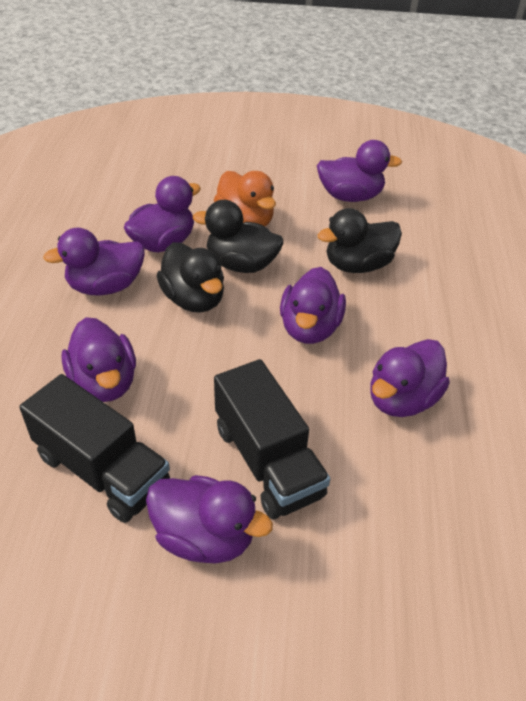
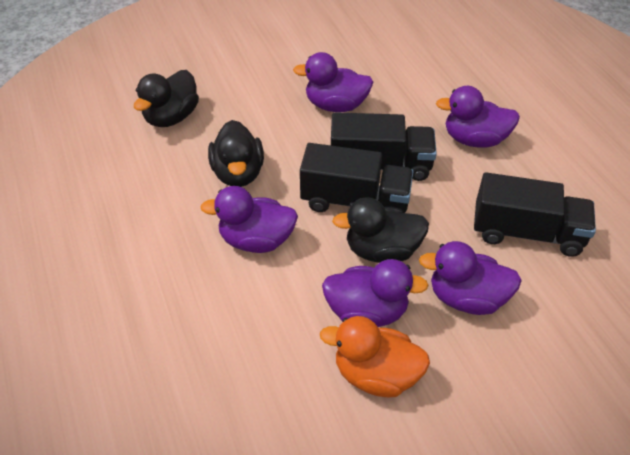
black truck: [19,374,170,523] [214,359,330,519] = 2 -> [300,143,414,213] [331,112,437,181] [474,173,596,257] = 3
purple duck: [43,228,144,295] [61,317,136,402] [124,176,201,252] [146,475,273,564] [280,267,346,344] [317,140,402,202] [370,339,450,417] = 7 -> [200,186,298,253] [293,52,374,112] [322,259,429,327] [419,241,522,315] [436,86,520,148] = 5

